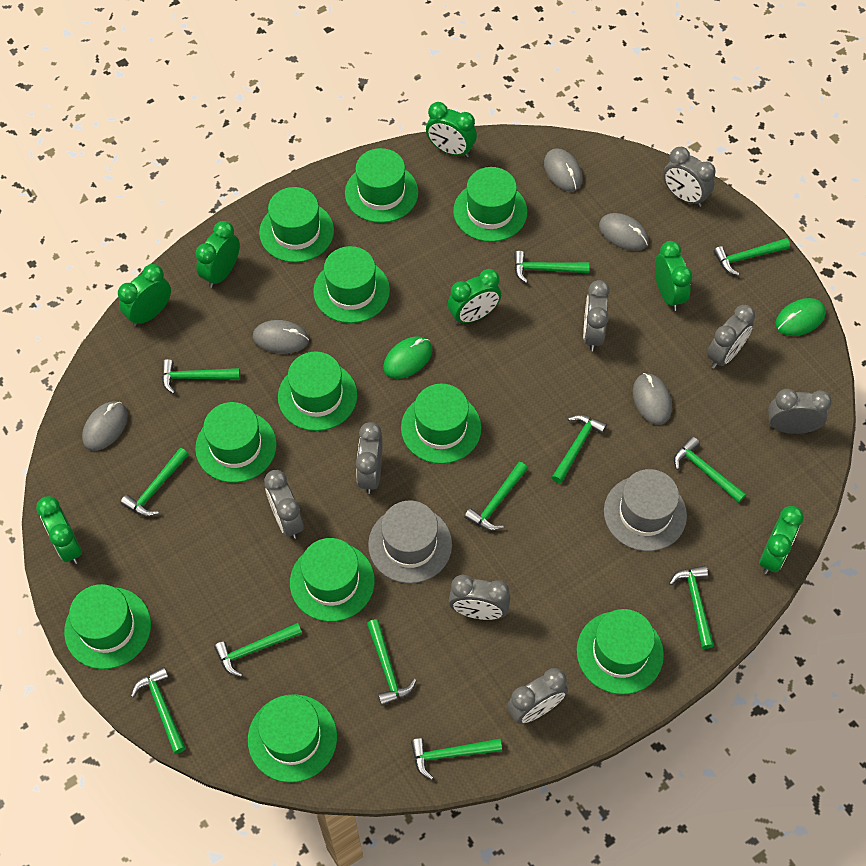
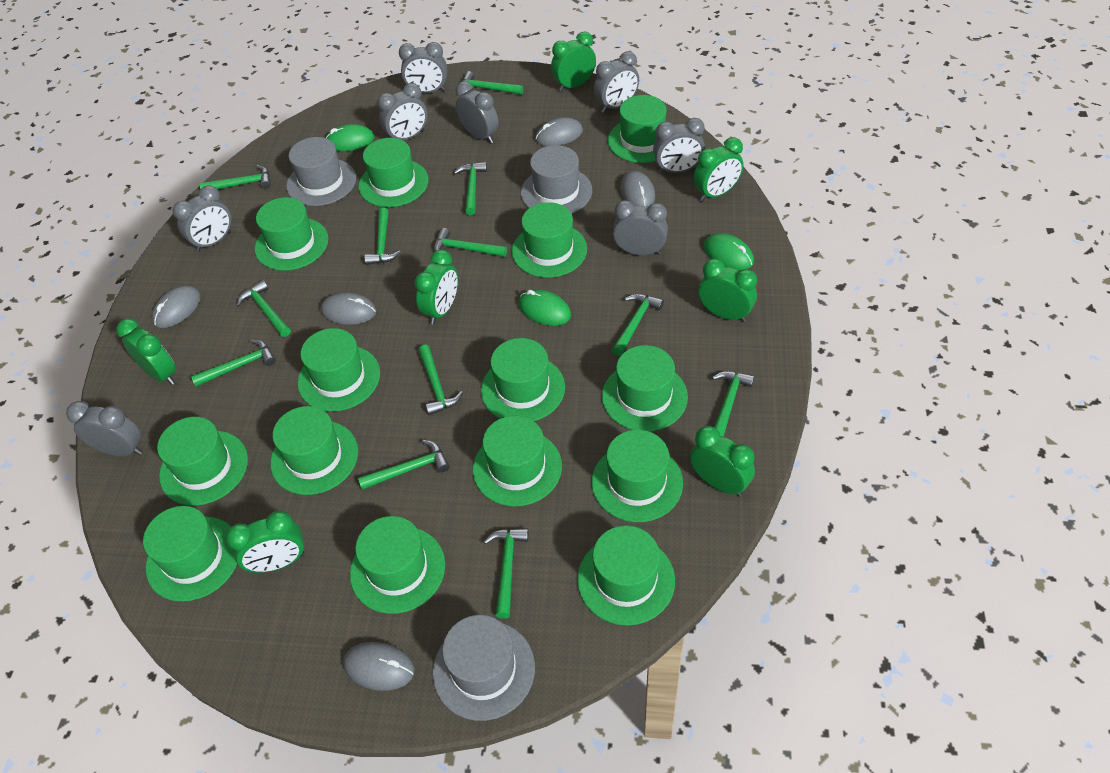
green hat: [64,584,151,669] [195,402,277,483] [248,694,337,783] [259,187,334,263] [278,351,357,431] [290,538,375,622] [313,246,390,323] [345,148,418,223] [401,384,481,464] [453,167,527,242] [576,609,664,695] = 11 -> [143,506,237,602] [157,417,248,506] [255,197,329,271] [270,406,358,495] [298,328,380,412] [350,516,445,614] [358,138,429,207] [473,416,562,507] [481,338,565,421] [512,202,587,278] [577,525,675,626] [592,430,683,522] [602,345,688,431] [608,95,667,163] = 14
green mouse: [383,336,432,379] [775,298,826,336] = 2 -> [326,124,374,151] [519,289,571,326] [704,233,754,270] = 3
grey hat: [368,500,452,583] [604,469,687,551] = 2 -> [286,137,356,206] [433,615,535,721] [521,145,592,214] = 3

